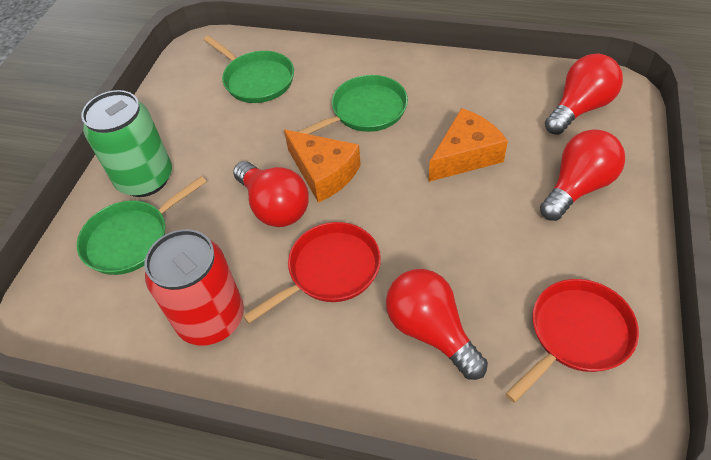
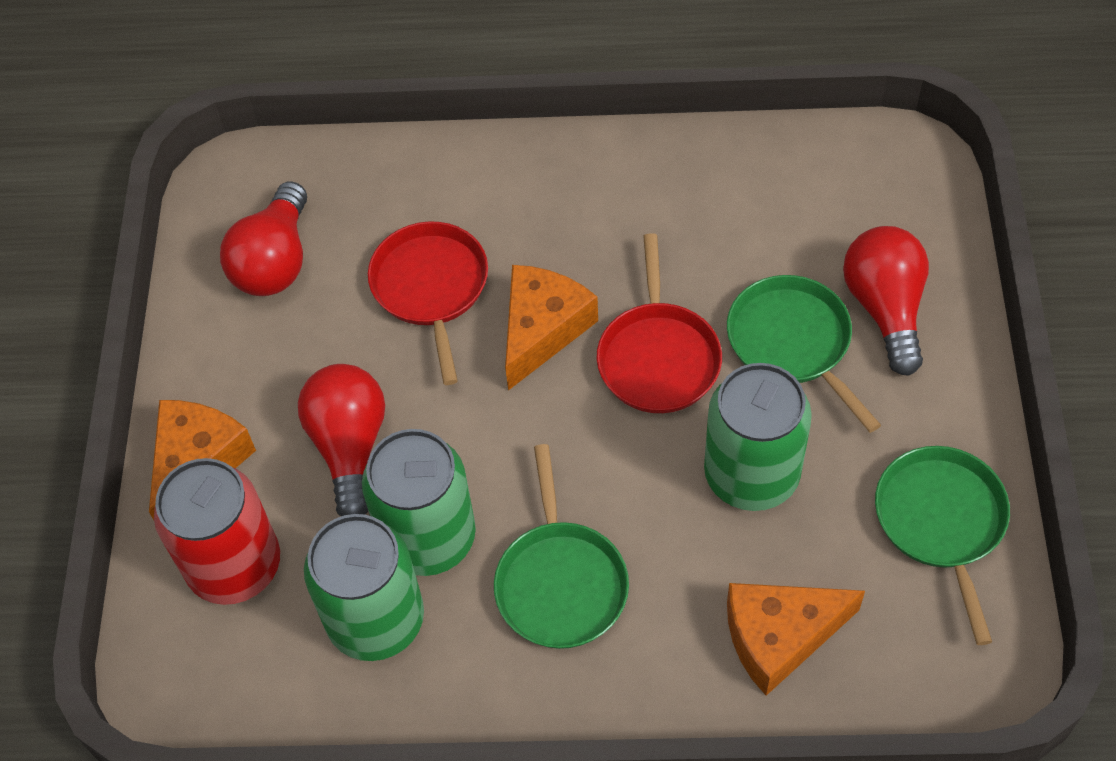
green can: [81,90,172,197] = 1 -> [304,514,424,661] [362,429,476,576] [704,363,812,511] = 3
orange cheese: [284,130,361,203] [428,108,508,182] = 2 -> [149,400,256,520] [505,265,598,391] [727,583,865,696] = 3
red light bulb: [233,161,309,227] [386,269,488,380] [540,129,625,221] [545,54,623,135] = 4 -> [220,181,307,296] [298,364,385,516] [843,226,929,376] = 3

